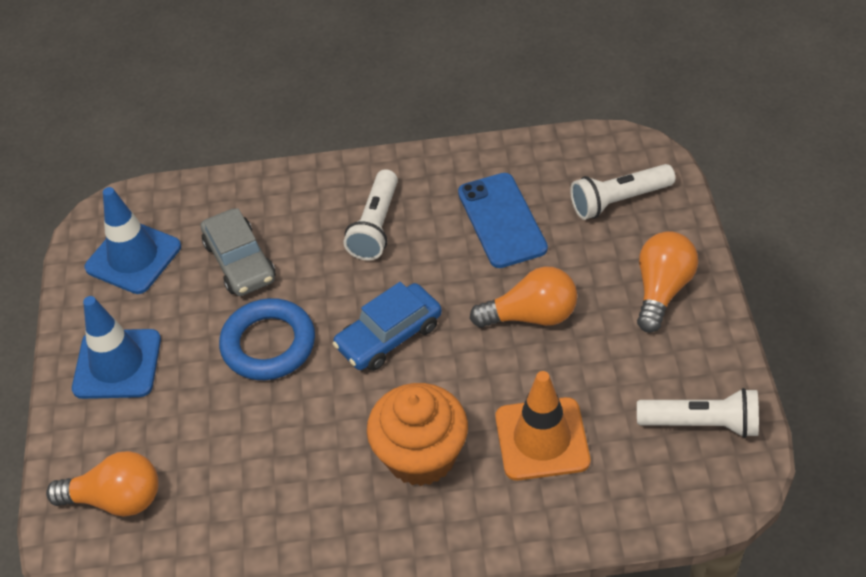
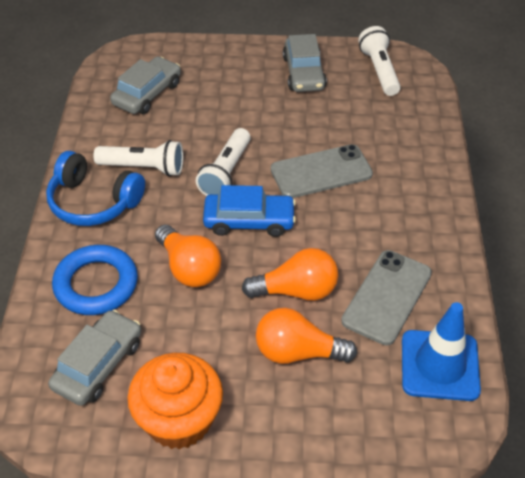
blue headphones: none = 0 -> [46,151,145,226] = 1
blue phone: [458,173,548,268] = 1 -> none = 0
blue traffic cone: [72,296,161,399] [84,187,181,294] = 2 -> [402,302,481,401] = 1
grey car: [201,208,276,296] = 1 -> [48,310,141,406] [110,56,181,114] [283,34,327,92] = 3
grey phone: none = 0 -> [271,144,373,198] [341,250,432,345] = 2
orange traffic cone: [495,371,590,480] = 1 -> none = 0

